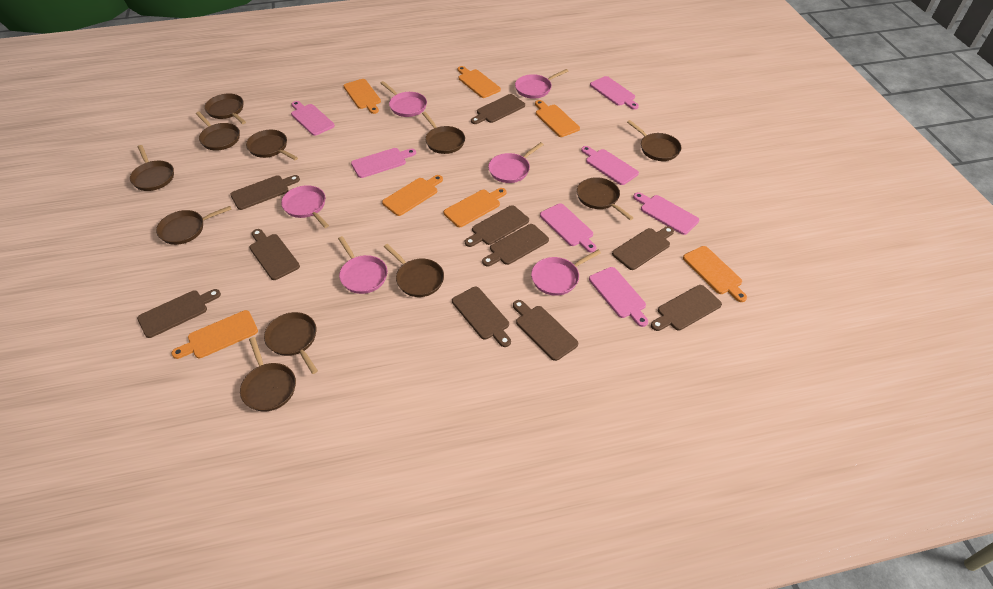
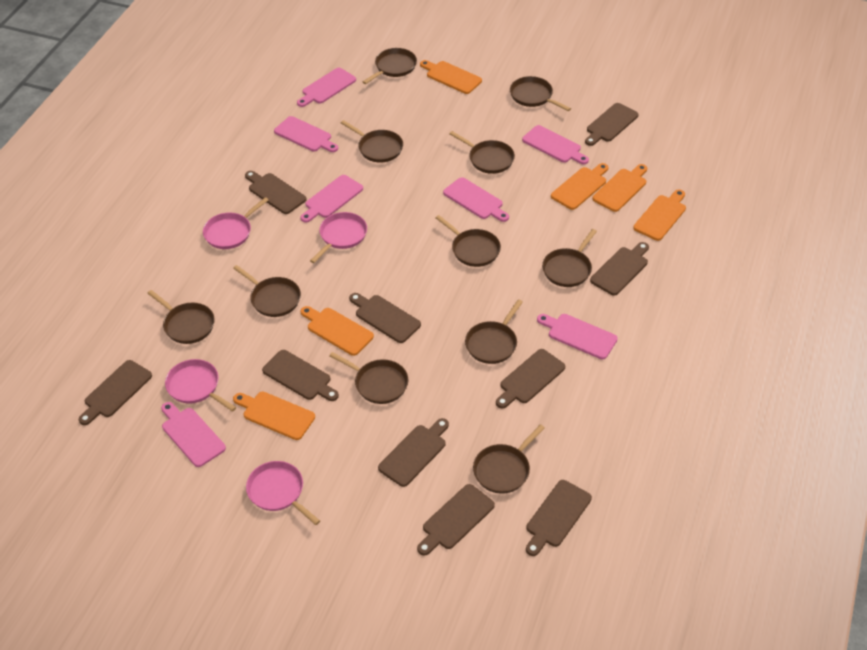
orange cutting board: [172,310,258,359] [344,79,381,114] [382,175,443,216] [443,188,506,227] [457,66,501,98] [535,100,580,137] [683,246,747,302] = 7 -> [233,392,315,440] [300,306,374,356] [420,60,482,94] [551,163,608,210] [592,164,647,212] [633,189,686,241] = 6
pink pan: [281,185,329,228] [338,236,388,294] [381,81,427,117] [488,142,544,183] [515,69,568,99] [531,250,601,296] = 6 -> [165,359,236,412] [203,197,269,249] [246,461,320,525] [310,212,367,263] = 4

